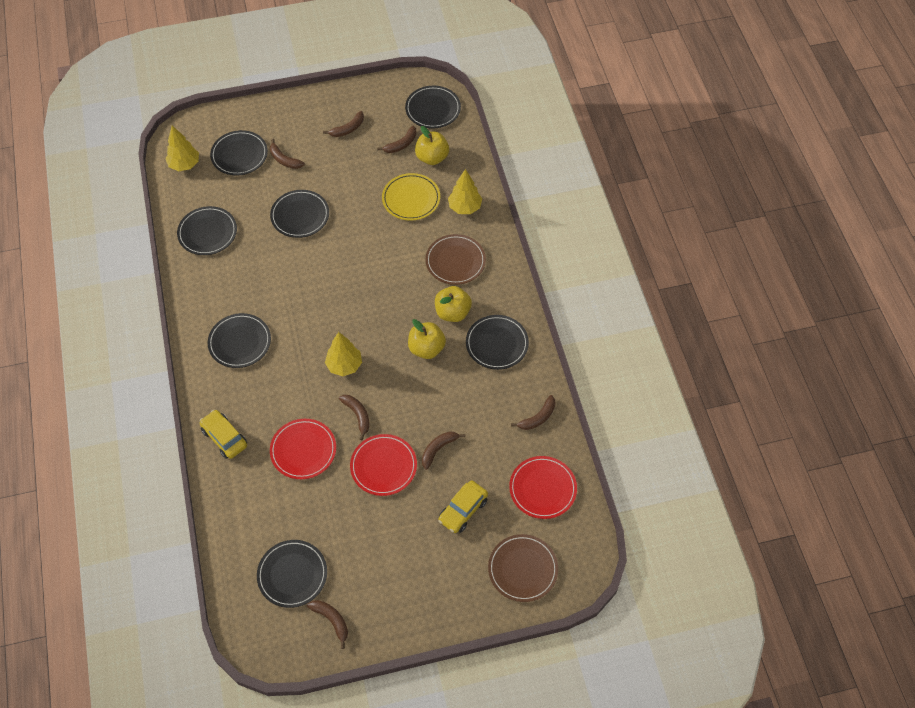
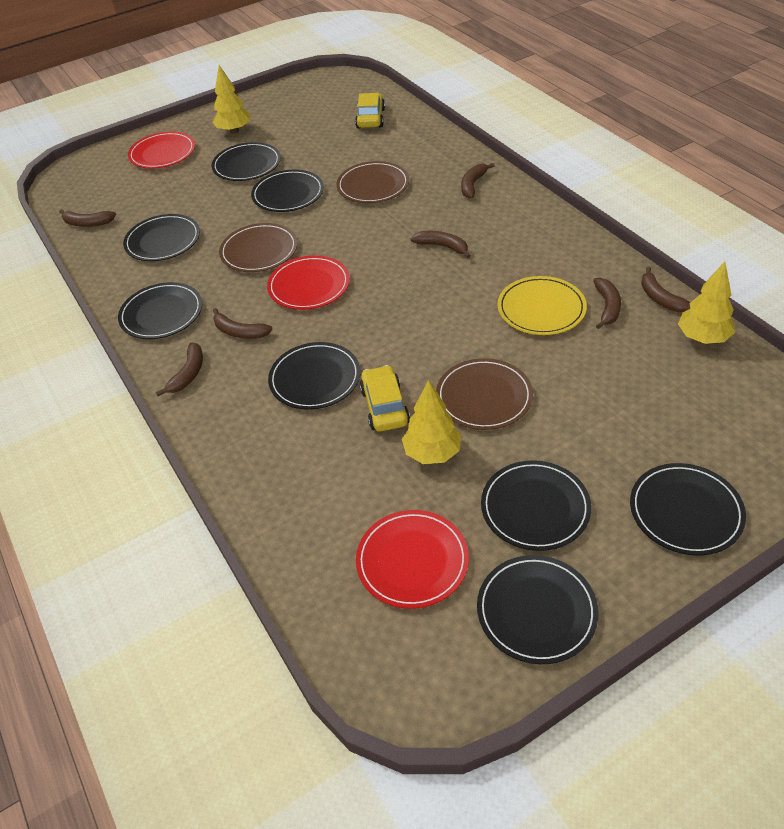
black plate: [177,206,237,255] [208,313,271,368] [210,130,268,176] [257,540,327,608] [270,190,329,238] [405,86,461,128] [466,315,529,370] = 7 -> [118,282,202,339] [123,214,200,261] [212,142,281,181] [251,170,324,212] [268,342,361,410] [477,555,599,664] [481,460,591,551] [630,463,746,555] = 8
brown plate: [425,234,486,285] [488,534,558,602] = 2 -> [219,223,298,272] [337,161,409,203] [436,358,533,430] = 3
yellow apple: [408,319,446,359] [415,126,449,165] [435,286,472,322] = 3 -> none = 0

